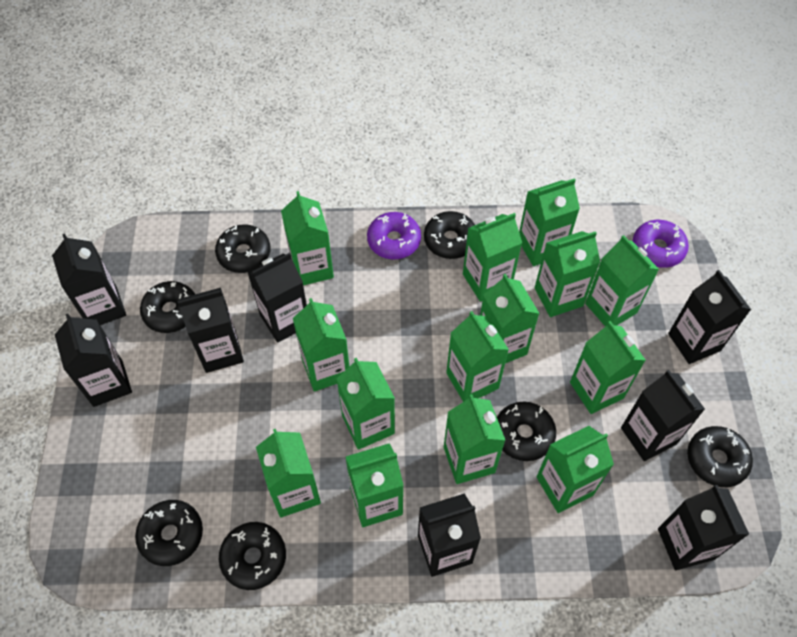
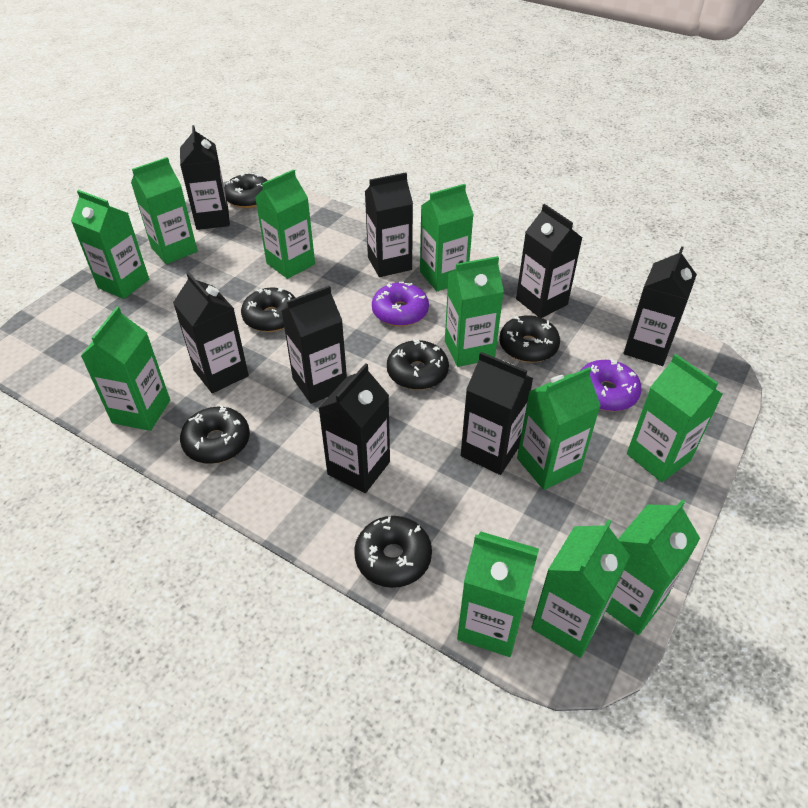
black donut: [135,500,203,566] [140,281,195,333] [215,224,270,273] [219,522,286,590] [424,211,475,259] [497,402,556,461] [687,426,753,487] = 7 -> [180,405,250,464] [224,173,268,208] [241,287,295,332] [354,516,432,588] [387,339,449,390] [499,315,560,363] = 6
green carton: [256,429,321,518] [281,191,334,285] [293,298,349,392] [337,358,395,450] [346,443,404,527] [444,394,505,484] [446,311,509,402] [463,213,522,302] [480,274,540,363] [519,178,580,266] [534,231,600,317] [537,426,614,513] [570,321,646,414] [585,235,659,327] = 14 -> [71,190,149,299] [81,307,170,431] [131,157,198,264] [255,169,315,279] [420,184,474,291] [445,256,504,367] [457,531,539,657] [517,367,601,490] [531,520,630,658] [606,500,700,635] [627,354,723,482] = 11

